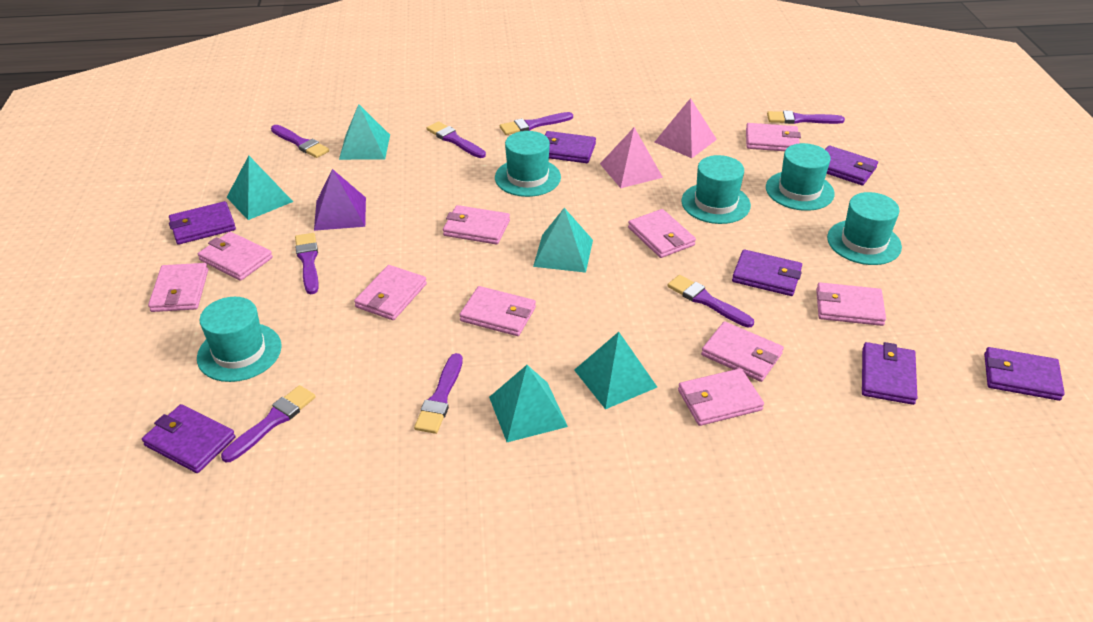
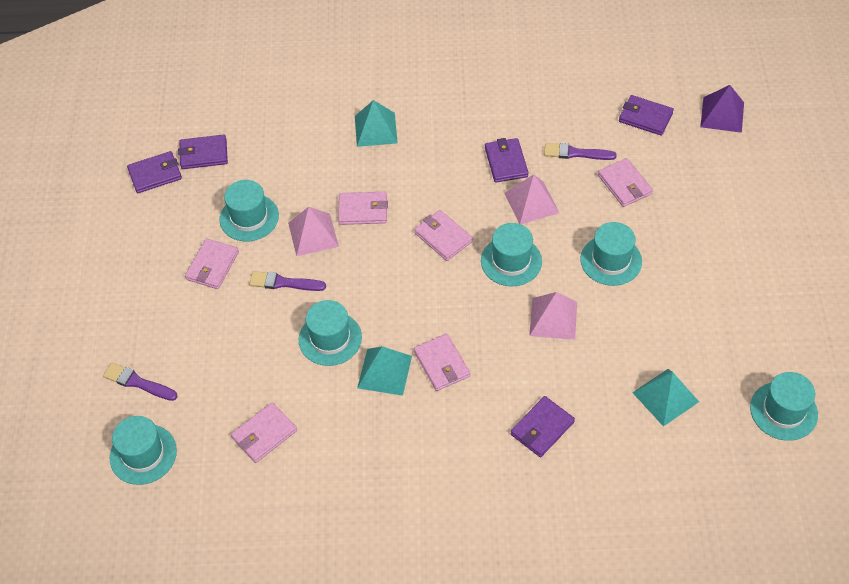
pink pyramid: [600,127,663,188] [655,98,717,158] = 2 -> [288,207,339,256] [504,174,559,224] [529,292,577,340] = 3
pink wallet: [148,263,208,312] [198,232,273,281] [354,265,427,320] [443,205,510,245] [460,286,536,336] [628,209,696,258] [678,368,764,426] [701,321,784,382] [746,123,801,151] [816,283,886,326] = 10 -> [185,239,239,289] [231,402,297,463] [338,192,388,225] [414,210,473,261] [414,334,470,391] [598,158,653,207] = 6
purple brush: [221,385,316,462] [271,125,329,158] [295,233,319,294] [414,353,463,434] [427,121,486,158] [500,112,573,135] [667,275,754,328] [767,111,845,124] = 8 -> [103,363,178,401] [249,271,326,291] [544,143,617,160] = 3
purple wallet: [142,404,236,473] [169,201,236,245] [545,131,596,163] [732,249,802,296] [825,145,878,185] [862,342,917,405] [984,347,1065,401] = 7 -> [127,151,182,193] [178,135,228,169] [485,138,529,183] [510,396,575,457] [619,95,674,136] = 5
turquoise hat: [197,297,282,382] [495,131,561,197] [681,155,751,224] [766,143,835,211] [827,192,902,265] = 5 -> [110,416,177,485] [220,180,279,241] [299,300,362,366] [481,223,542,286] [580,222,642,286] [750,372,818,441] = 6
turquoise pyramid: [226,156,293,220] [339,104,390,160] [489,365,568,442] [533,208,593,273] [574,332,657,409] = 5 -> [355,100,398,147] [357,346,412,396] [632,369,699,427] = 3

